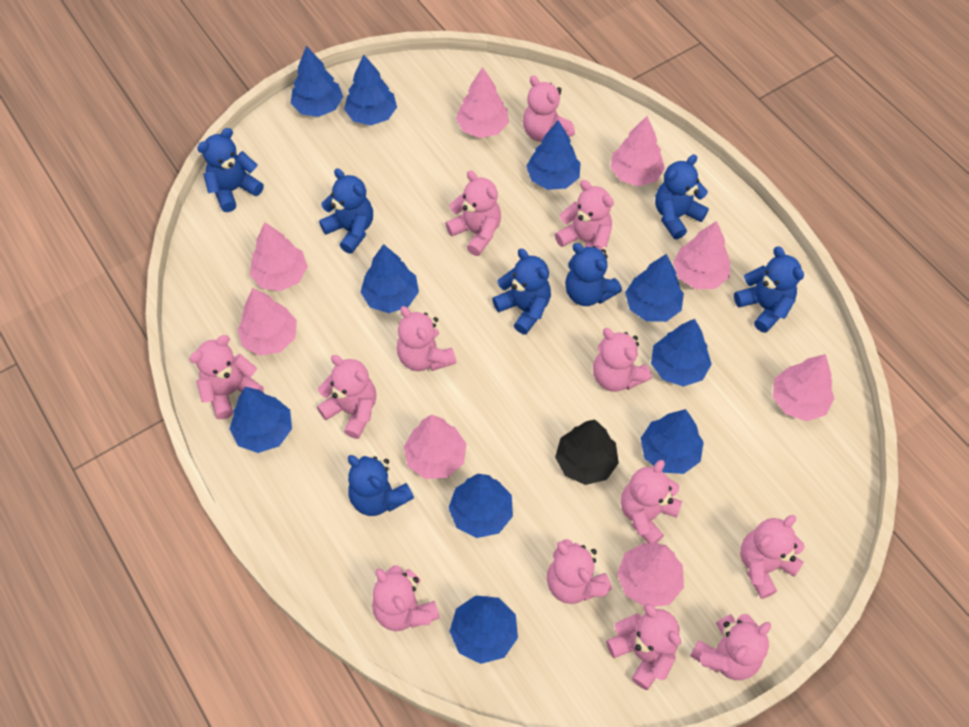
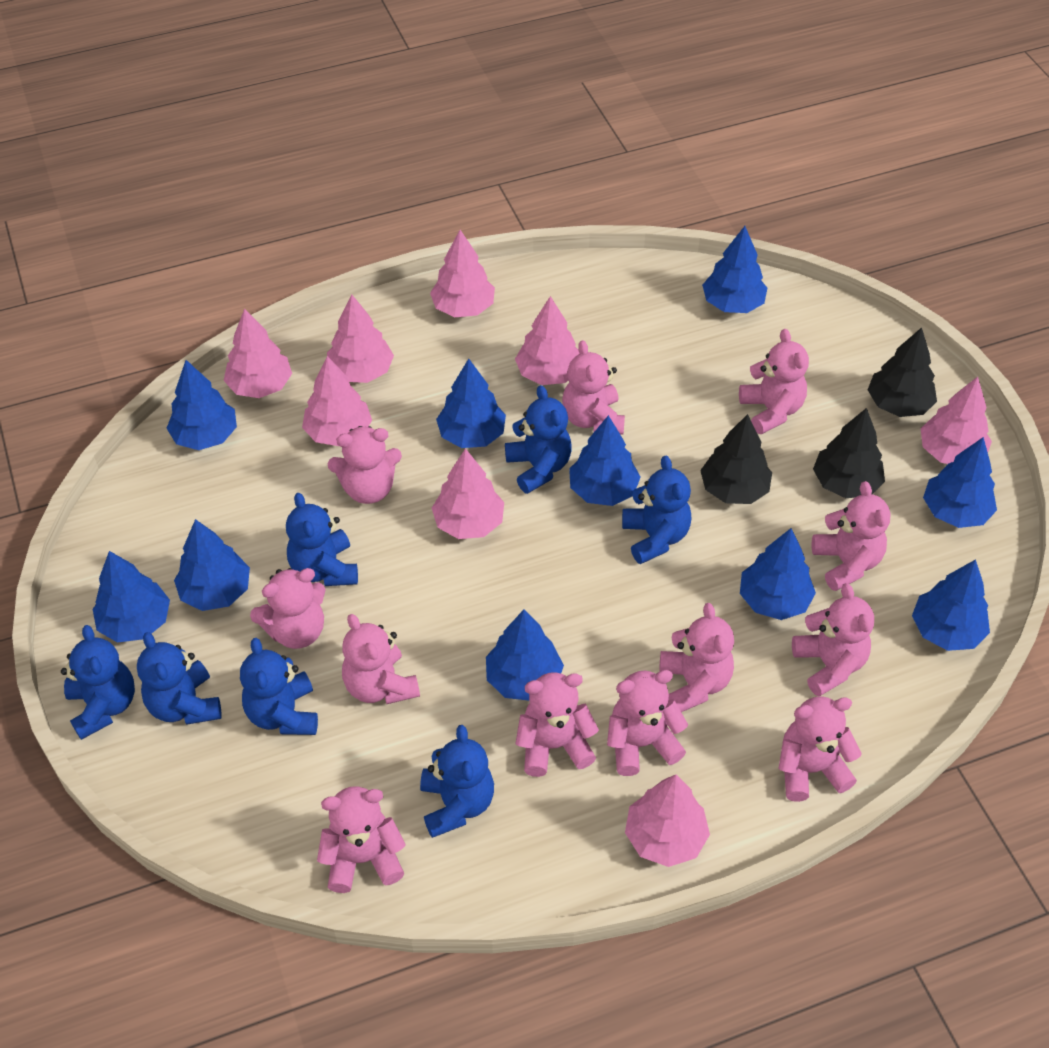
black tree: [555,419,619,485] = 1 -> [700,414,772,504] [813,408,885,498] [868,327,937,417] = 3
pink teddy bear: [189,335,264,419] [317,355,377,439] [372,565,440,631] [397,306,456,371] [445,171,501,256] [523,75,575,142] [547,539,612,604] [555,180,614,250] [593,328,652,392] [606,604,681,690] [621,460,682,544] [690,614,771,680] [740,515,805,599] = 13 -> [250,568,326,649] [317,786,406,893] [327,426,402,504] [342,614,420,704] [515,672,599,777] [562,340,625,435] [607,670,688,776] [659,603,734,712] [739,329,809,434] [778,696,862,802] [792,583,874,697] [812,481,891,591] = 12

